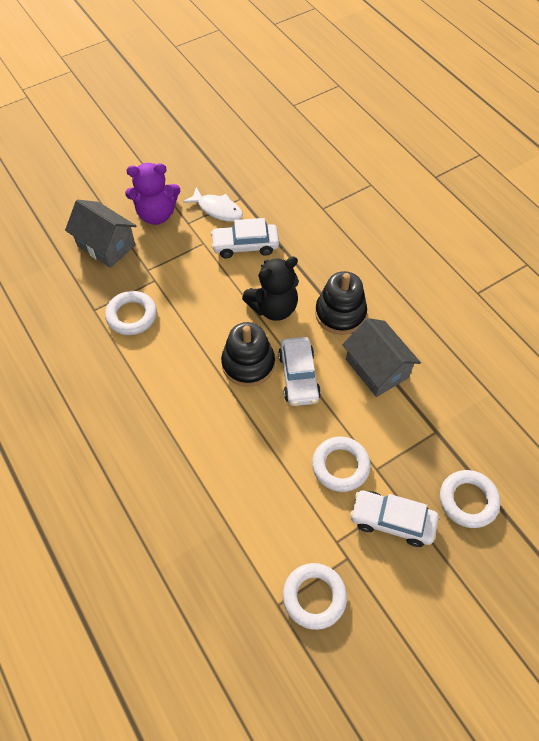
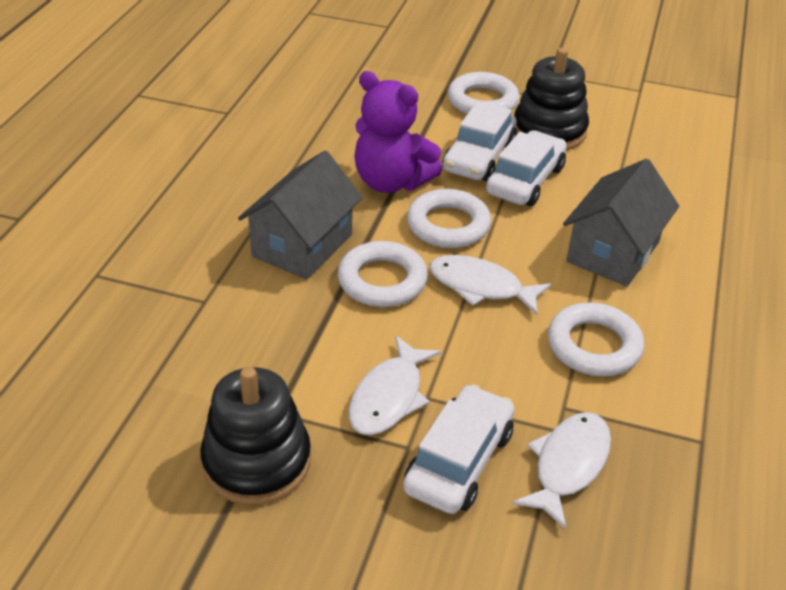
black teddy bear: [242,256,299,321] = 1 -> none = 0
white fish: [183,187,243,222] = 1 -> [349,335,441,435] [429,255,551,315] [512,412,611,530] = 3

